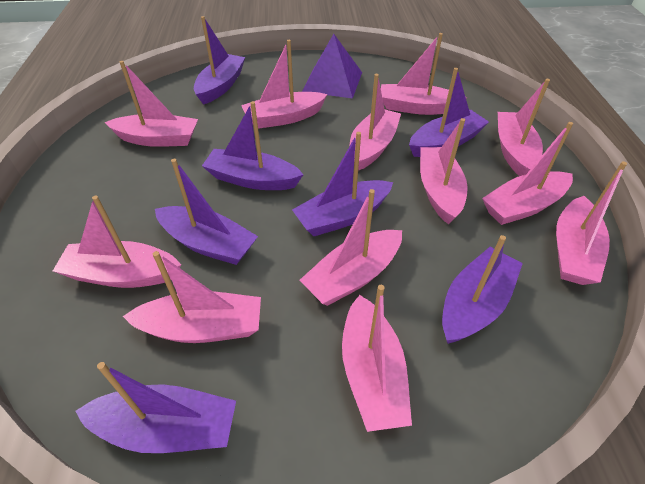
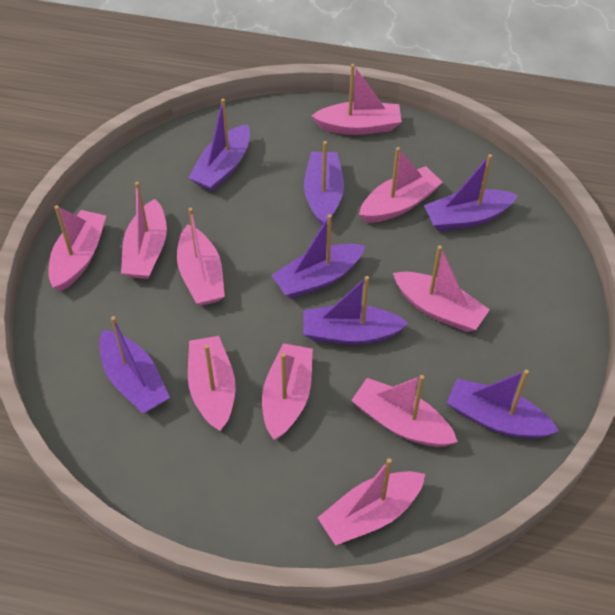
pink boat: [53,195,181,288] [104,61,198,147] [123,251,261,343] [241,40,328,129] [300,189,402,306] [342,285,412,432] [349,74,401,171] [381,33,467,115] [420,118,468,224] [482,122,573,225] [498,79,550,176] [556,161,627,285] = 12 -> [48,205,106,291] [121,182,167,279] [177,208,225,306] [188,336,236,431] [262,343,313,440] [312,64,402,135] [317,458,425,546] [351,375,458,447] [359,147,443,223] [393,245,490,332] = 10
purple pyramid: [302,34,362,98] = 1 -> none = 0

